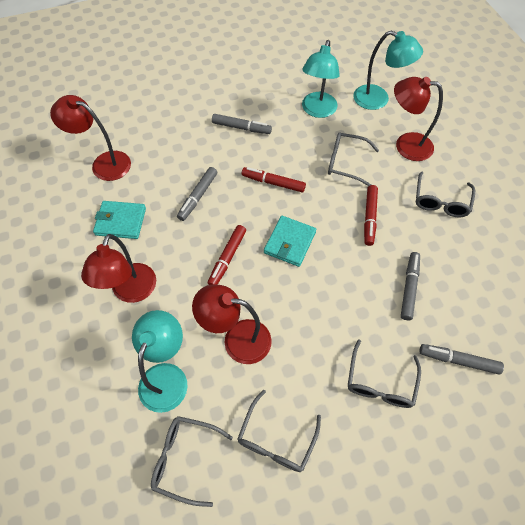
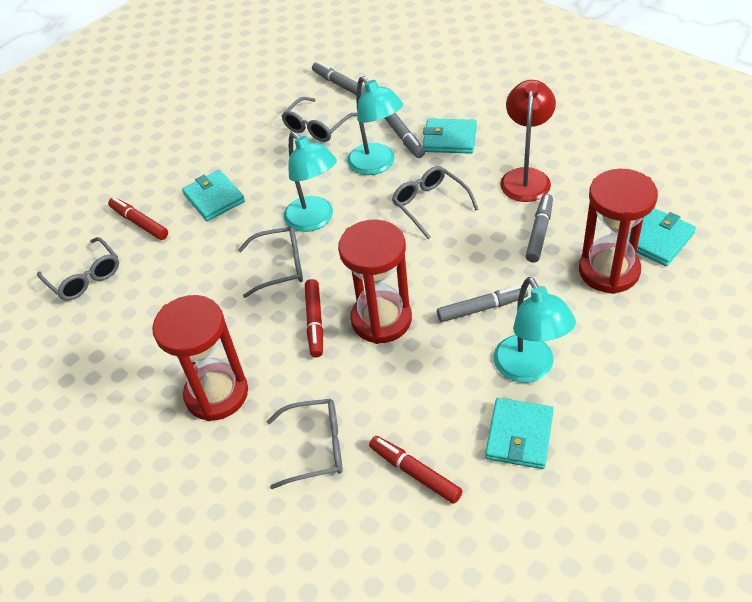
red hourglass: none = 0 -> [152,295,248,421] [338,220,412,344] [579,169,658,294] = 3
red lamp: [50,95,131,181] [81,234,156,303] [192,284,272,364] [394,77,443,161] = 4 -> [500,80,556,202] = 1
turquoise wallet: [93,201,146,239] [264,216,316,267] = 2 -> [182,170,245,221] [423,118,477,154] [485,398,554,469] [627,208,696,266] = 4

